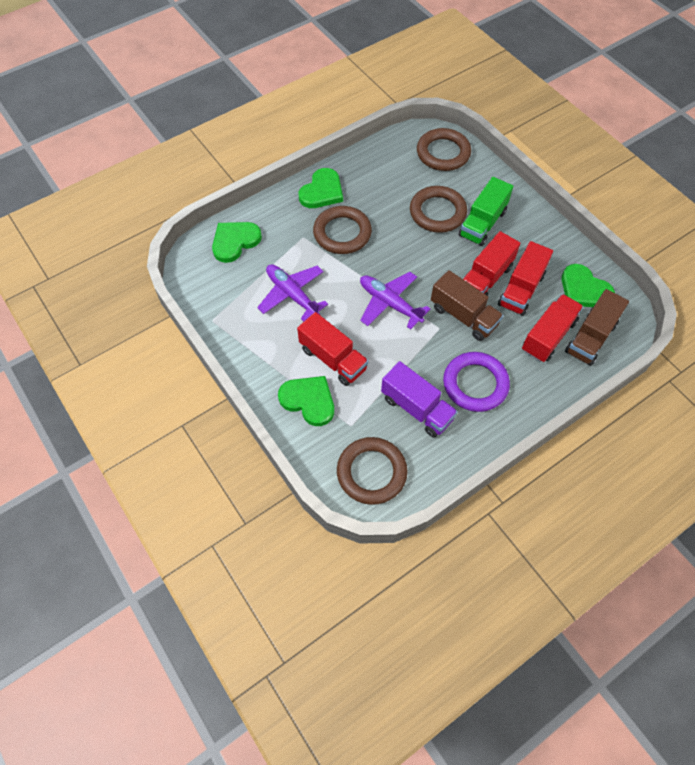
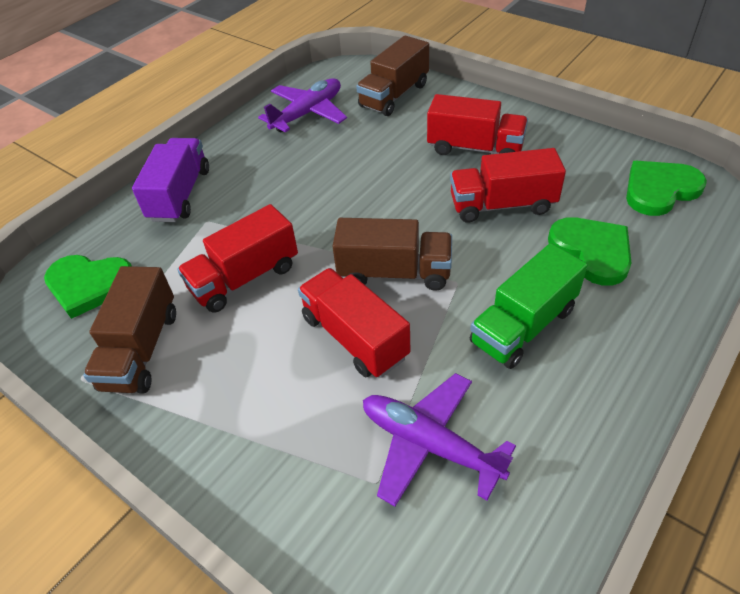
brown ring: [313,206,372,254] [337,437,408,505] [410,186,467,233] [417,128,471,171] = 4 -> none = 0
brown truck: [431,270,503,341] [565,289,629,366] = 2 -> [83,266,176,394] [332,218,452,291] [356,35,429,116] = 3
green heart: [212,222,262,263] [278,376,334,426] [299,168,343,208] [561,264,615,307] = 4 -> [44,255,132,319] [548,217,631,286] [626,161,707,216] = 3
purple ring: [443,352,510,412] = 1 -> none = 0

